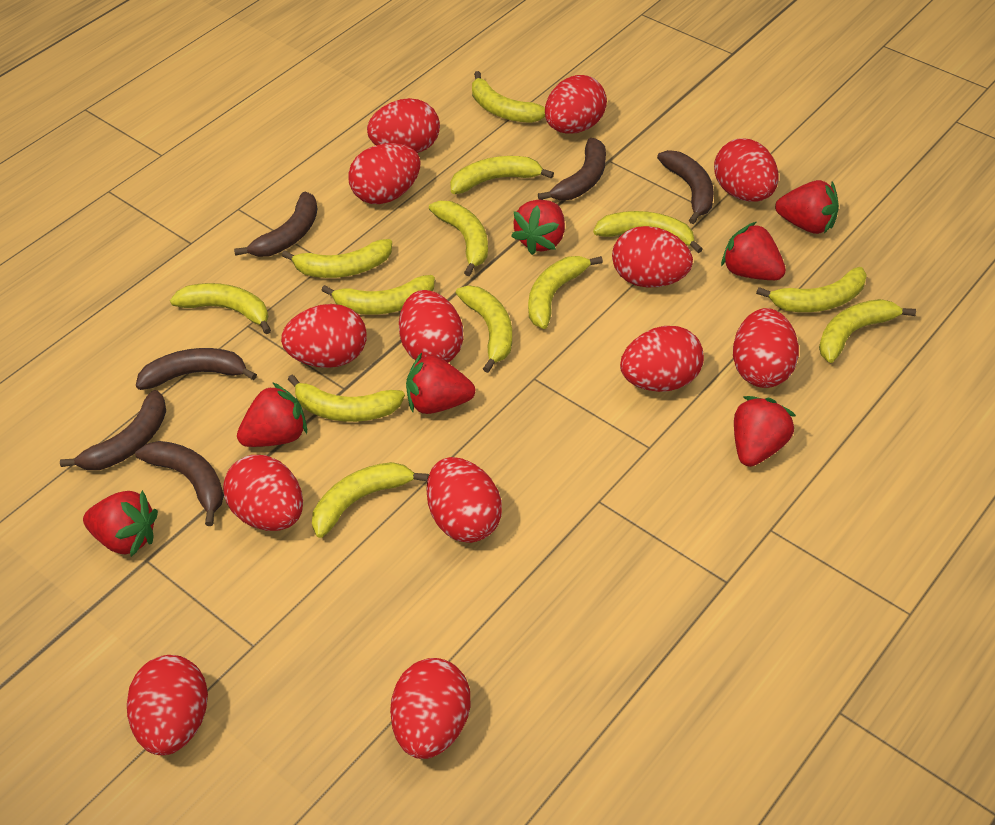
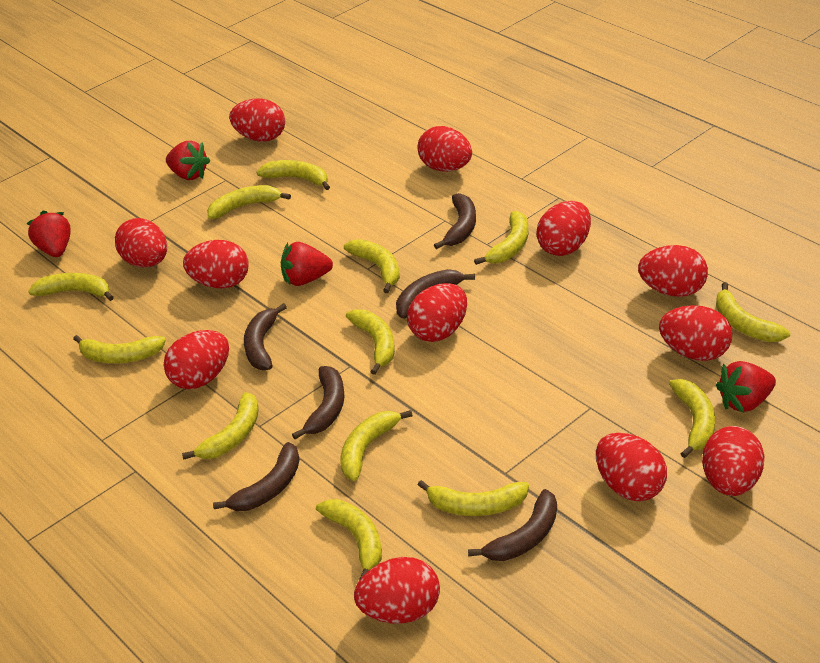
red egg: [127,655,208,755] [223,455,303,531] [281,304,367,368] [348,143,420,204] [367,98,440,153] [390,658,471,759] [399,290,463,363] [427,457,502,543] [545,75,607,134] [612,226,693,287] [620,326,704,392] [714,139,779,202] [733,308,799,388] = 13 -> [115,218,167,267] [164,330,229,389] [183,240,249,289] [229,98,285,142] [354,557,440,624] [407,283,467,342] [418,126,472,172] [536,201,591,256] [596,433,667,501] [638,245,708,297] [659,305,732,361] [702,426,764,496] = 12
red strawberry: [83,490,158,557] [237,382,307,447] [406,353,475,414] [511,200,565,255] [721,222,786,280] [734,396,796,467] [775,180,839,234] = 7 -> [26,211,71,257] [166,141,210,180] [281,242,333,286] [716,361,776,413] = 4

